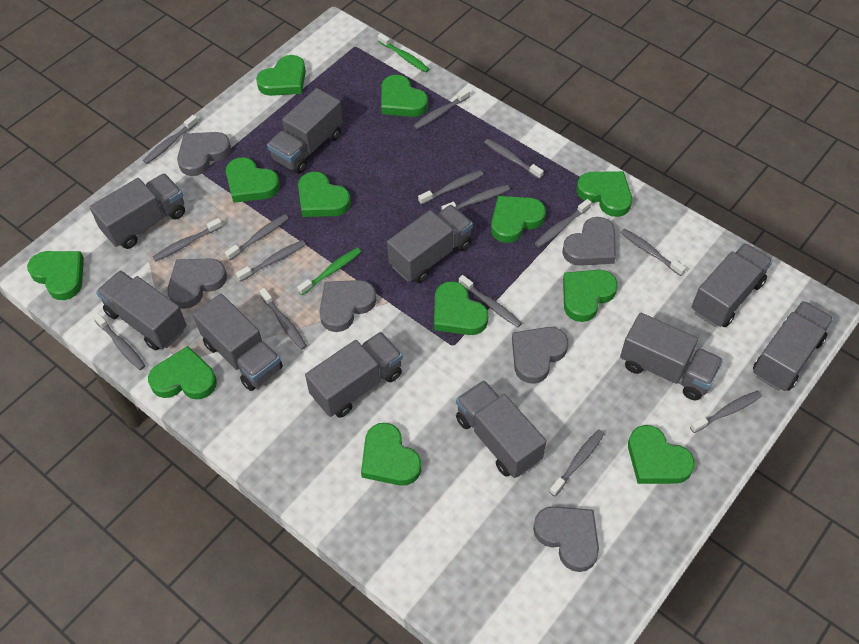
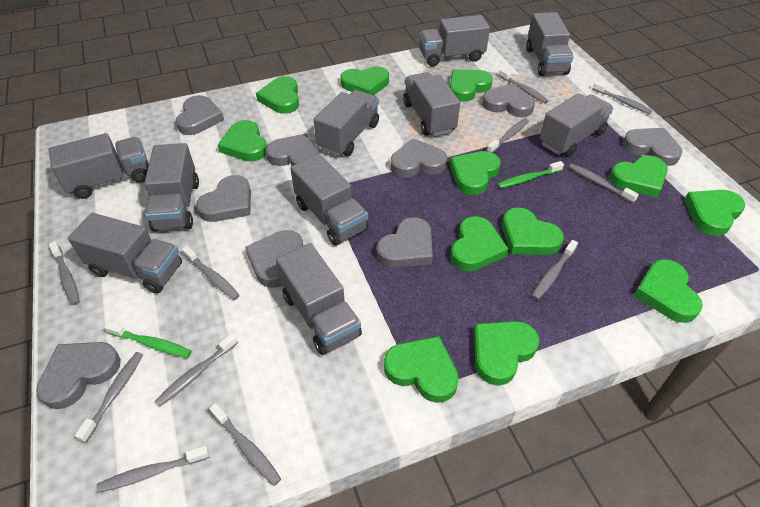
grey heart: [167,258,227,309] [177,132,231,176] [319,280,376,332] [512,327,568,384] [533,506,599,572] [562,217,616,266] = 6 -> [36,342,121,409] [175,95,224,135] [196,175,251,222] [245,230,303,288] [266,133,319,166] [377,217,433,268] [390,139,447,178] [482,84,535,117] [622,128,683,166] = 9
grey toothbrush: [93,312,145,370] [143,115,198,164] [153,218,223,261] [225,214,289,261] [236,240,306,282] [259,288,307,350] [413,88,470,129] [418,170,483,205] [442,185,510,210] [459,275,522,327] [484,139,544,179] [535,199,592,247] [549,430,604,496] [620,228,686,276] [690,390,762,433] = 15 -> [49,241,80,305] [75,352,143,443] [97,446,209,493] [155,333,238,406] [182,246,240,300] [209,403,281,486] [487,119,529,153] [499,69,548,103] [532,240,578,300] [569,164,639,203] [592,81,652,114] = 11

